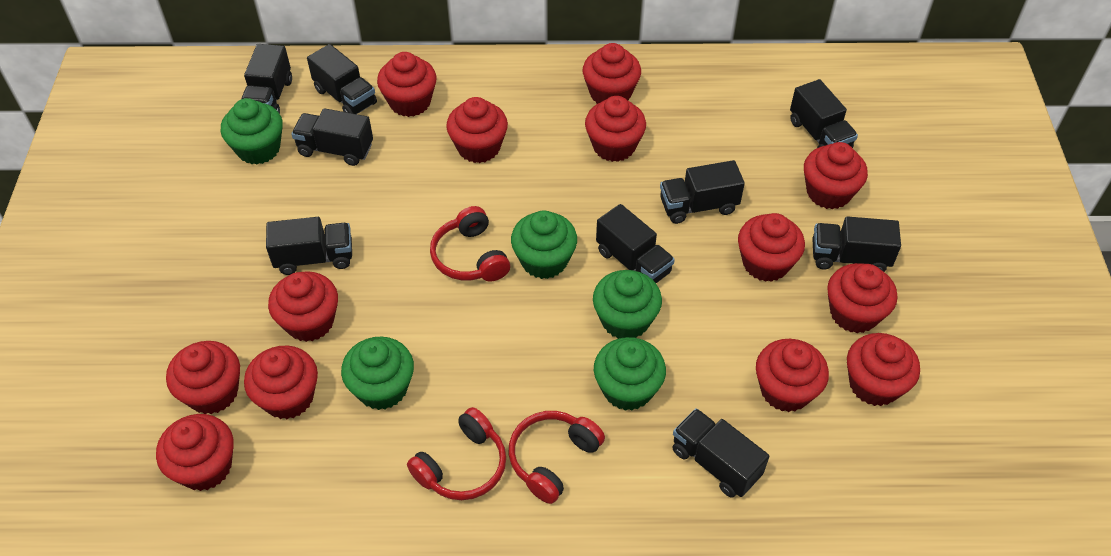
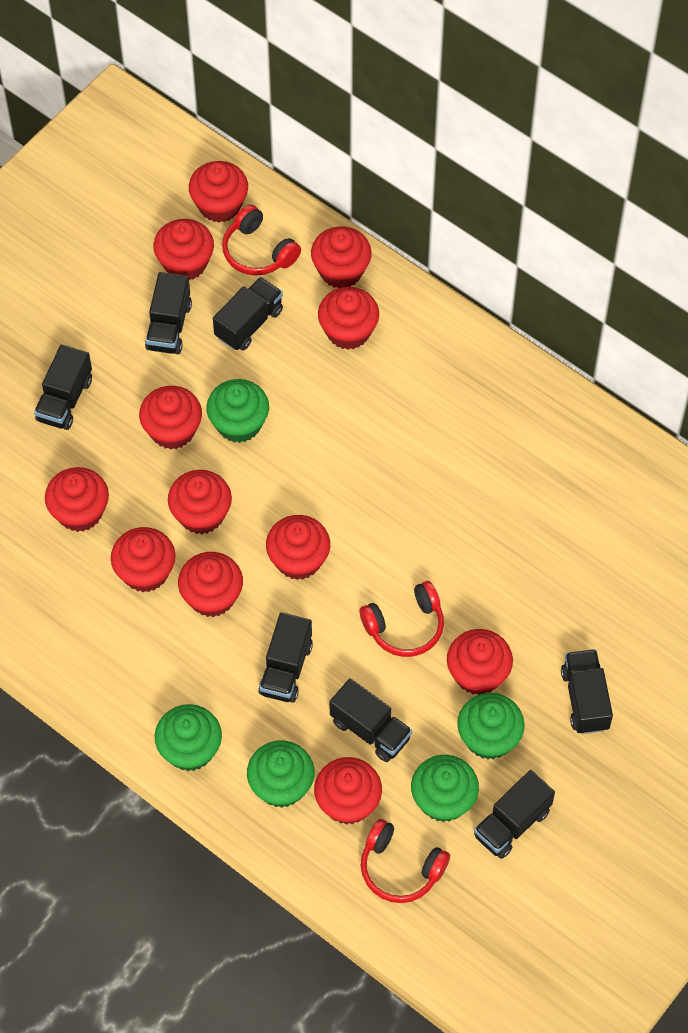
black truck: [242,44,292,114] [266,217,352,275] [291,108,373,166] [307,44,377,114] [596,204,675,283] [660,160,745,224] [673,408,770,498] [790,79,858,148] [812,216,901,272] = 9 -> [34,344,92,430] [145,272,192,354] [213,277,283,351] [258,612,313,703] [330,678,412,762] [474,770,555,859] [561,649,613,734] = 7
red cupcake: [156,414,234,491] [166,341,240,414] [244,346,318,419] [268,271,338,342] [377,52,437,117] [446,97,508,163] [583,43,641,104] [585,96,646,162] [738,213,805,282] [756,339,829,412] [804,142,868,209] [827,263,897,333] [847,333,920,406] = 13 -> [45,467,109,532] [111,527,176,592] [139,386,202,450] [153,219,214,280] [168,470,232,534] [178,552,243,617] [189,161,248,223] [266,515,330,580] [311,226,372,288] [314,757,382,825] [318,287,379,350] [447,629,513,695] = 12

